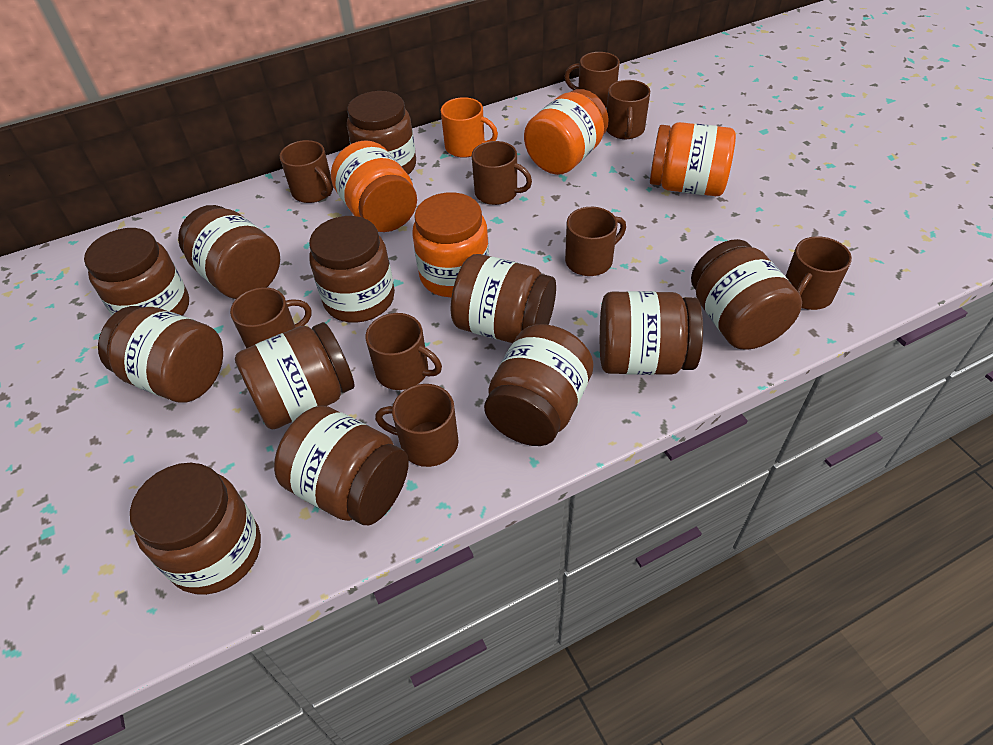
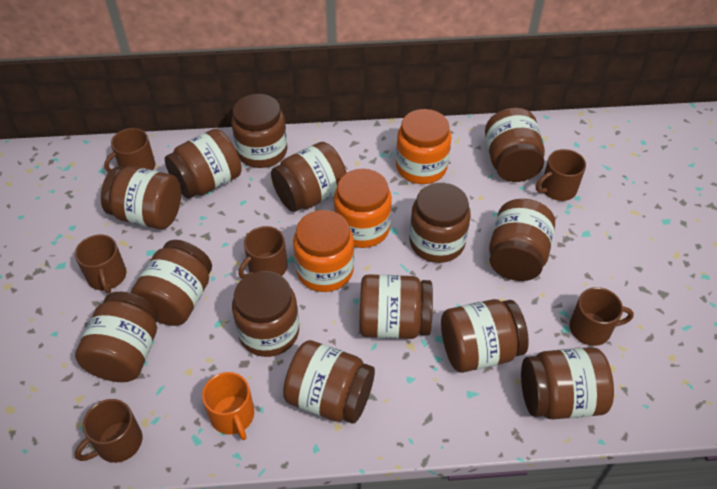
brown jar: [84,228,189,316] [98,306,223,403] [130,463,261,595] [178,205,280,299] [235,322,354,430] [274,406,409,525] [309,216,395,323] [347,91,416,175] [451,254,556,343] [484,324,594,446] [600,291,703,375] [691,239,802,350] = 12 -> [75,292,158,382] [101,166,181,229] [131,240,212,326] [165,129,242,199] [231,94,287,168] [232,271,299,357] [271,142,347,212] [283,340,375,424] [360,274,433,339] [409,183,471,263] [441,299,529,373] [485,108,545,182] [489,199,555,281] [521,347,614,419] = 14
brown mug: [230,287,312,348] [280,140,333,203] [366,313,442,390] [375,384,458,467] [472,141,532,205] [564,52,620,108] [565,207,626,276] [606,80,650,139] [785,236,852,310] = 9 -> [75,235,126,293] [75,399,142,463] [104,128,155,172] [238,226,287,279] [536,149,586,201] [569,287,634,346] = 6
orange jar: [331,140,417,232] [412,192,489,297] [524,89,609,175] [650,122,736,196] = 4 -> [293,210,354,292] [334,169,392,248] [396,109,452,184] = 3

